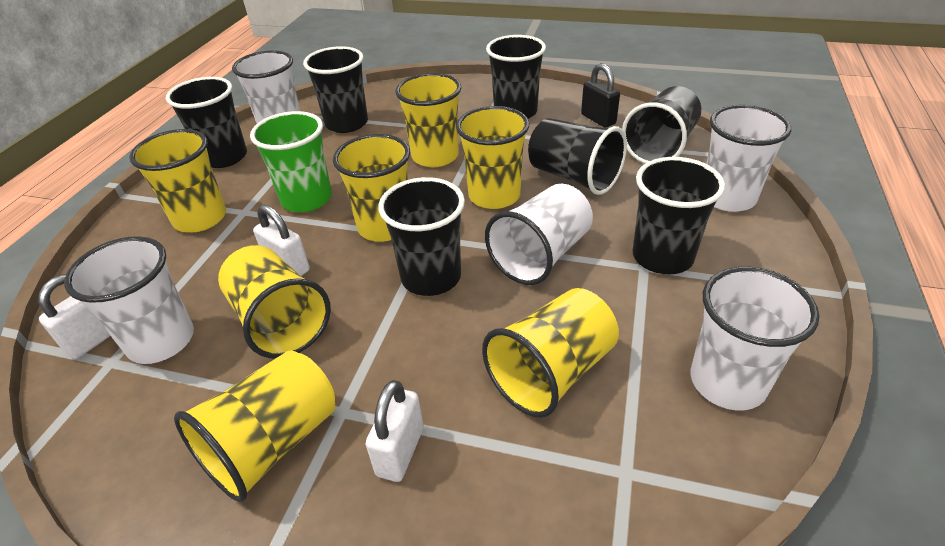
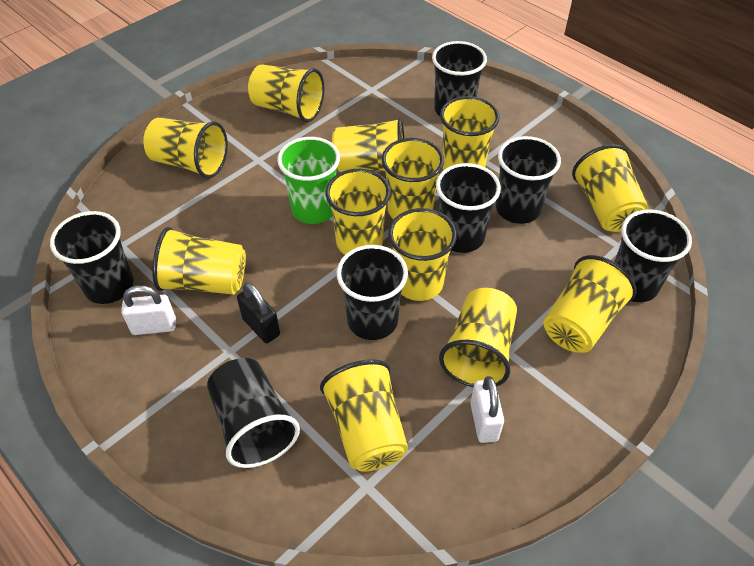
white cup: [64,236,194,364] [232,50,300,123] [485,184,593,285] [691,267,819,410] [706,105,791,212] = 5 -> none = 0
white padlock: [38,274,110,359] [253,205,310,276] [365,380,424,482] = 3 -> [121,285,176,335] [470,376,504,443] = 2
yellow cup: [129,129,226,232] [174,350,335,502] [218,245,331,358] [333,134,410,242] [395,73,461,167] [456,106,529,209] [482,288,619,418] = 7 -> [143,118,228,178] [152,227,246,295] [248,64,324,122] [320,359,408,472] [325,169,391,254] [332,117,404,172] [382,138,444,219] [388,208,457,301] [439,288,517,387] [440,96,500,170] [543,255,637,353] [572,144,649,232] = 12

